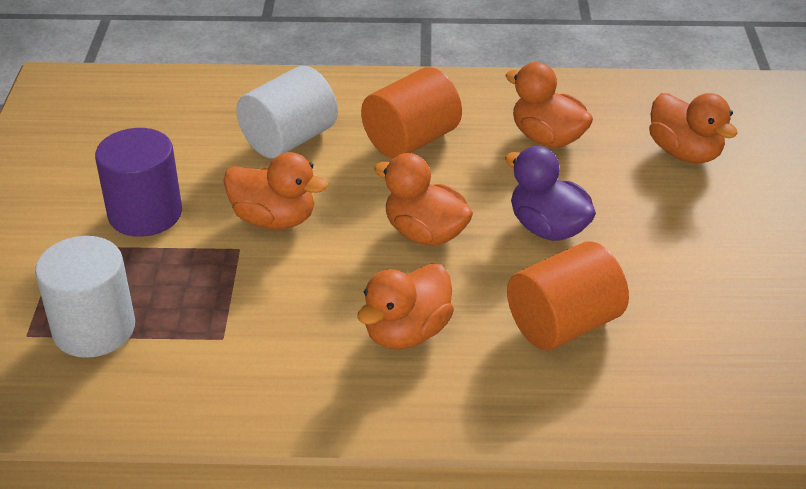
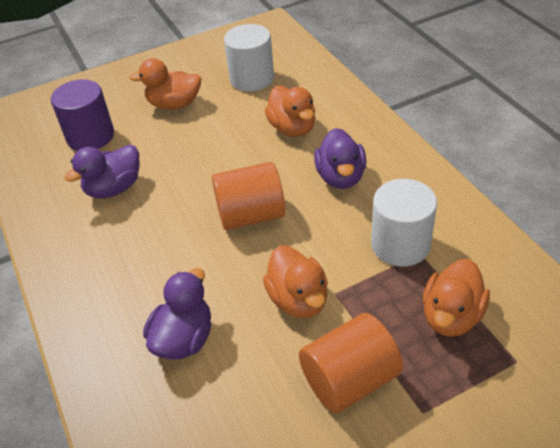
orange duck: [223,152,327,229] [357,263,454,349] [374,153,473,246] [505,62,593,148] [649,93,738,163] = 5 -> [129,58,201,109] [263,246,328,318] [265,86,315,137] [423,259,490,337] = 4
purple duck: [505,146,596,241] = 1 -> [64,145,139,199] [143,268,211,360] [314,128,366,189] = 3

